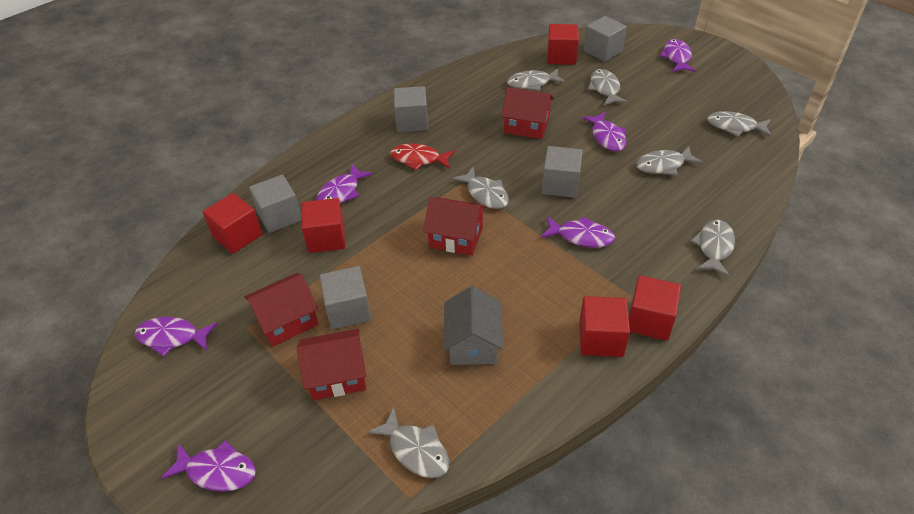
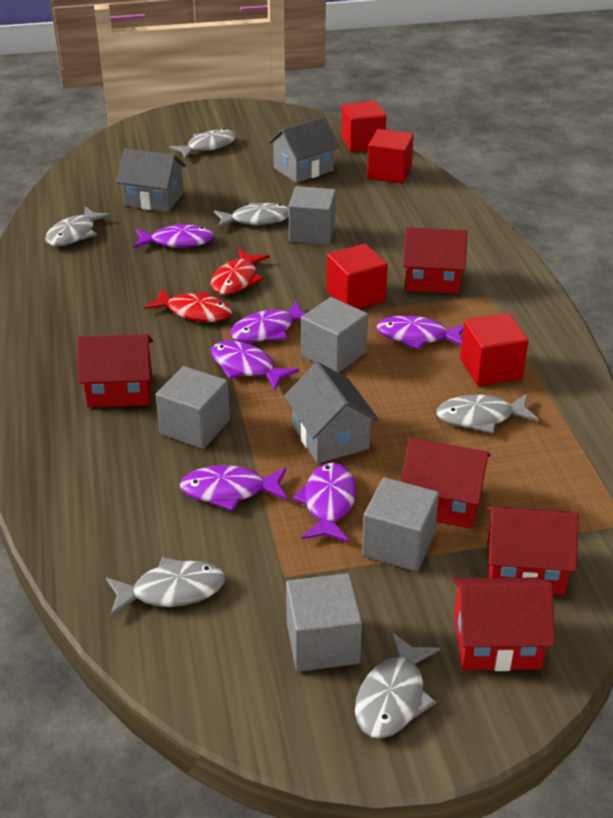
grey fish: [368,407,449,478] [452,166,509,209] [507,69,565,91] [588,69,628,106] [636,146,703,176] [691,220,735,276] [707,111,771,136] = 7 -> [45,206,112,247] [106,557,226,617] [169,129,236,159] [214,202,289,228] [355,632,440,738] [436,394,539,434] = 6
grey house: [443,286,503,365] = 1 -> [116,148,186,212] [268,117,339,183] [284,362,379,464] = 3
red cube: [203,193,262,254] [301,198,345,253] [547,24,579,65] [579,296,630,357] [629,275,681,341] = 5 -> [327,244,388,309] [341,101,386,152] [367,129,414,184] [460,313,529,386] = 4
red fish: [390,144,455,170] = 1 -> [144,288,232,322] [211,249,270,295] = 2
red house: [244,273,318,347] [297,329,366,400] [423,197,487,256] [501,87,554,139] = 4 -> [77,334,153,408] [401,438,490,529] [403,227,467,294] [452,578,555,671] [487,506,579,595] = 5

